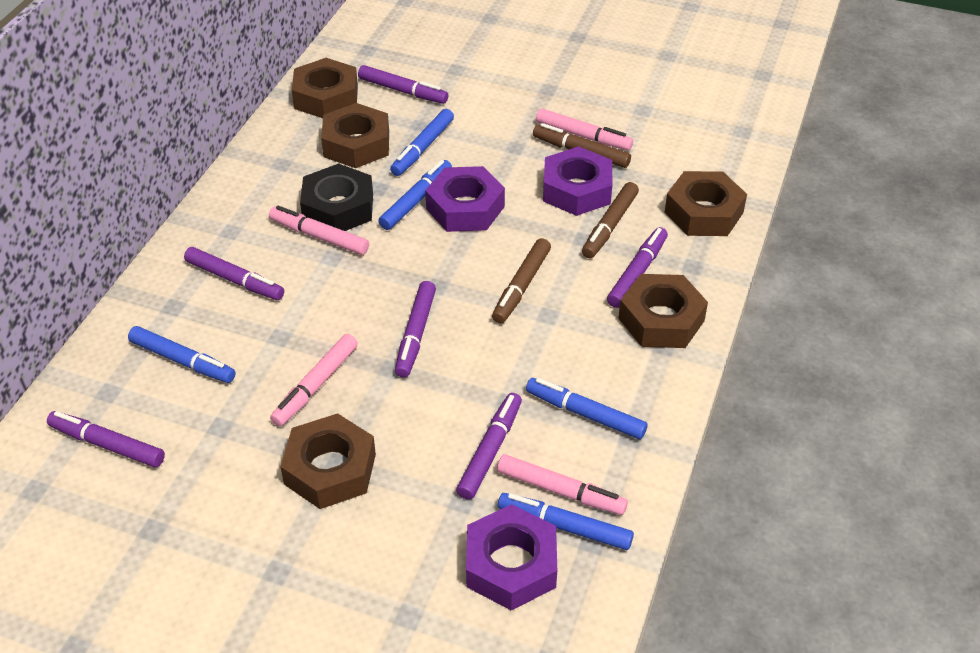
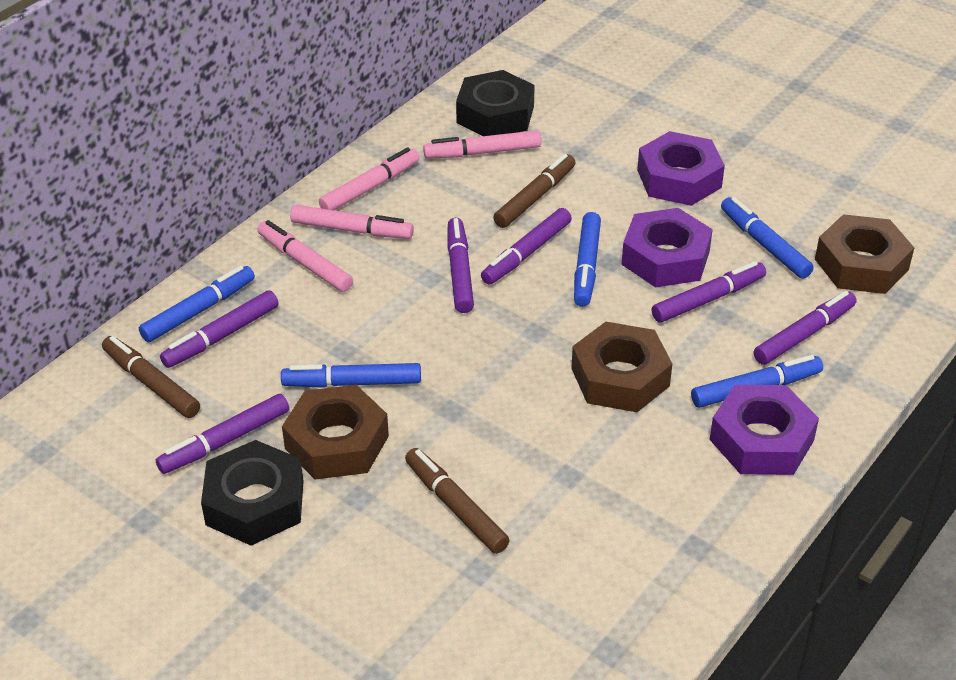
black nut: [300,163,373,231] = 1 -> [201,440,304,546] [456,70,535,136] = 2
brown nut: [280,413,376,509] [292,58,358,118] [321,103,389,168] [618,274,708,348] [665,171,747,236] = 5 -> [282,385,389,480] [571,322,672,412] [815,214,914,294] = 3

